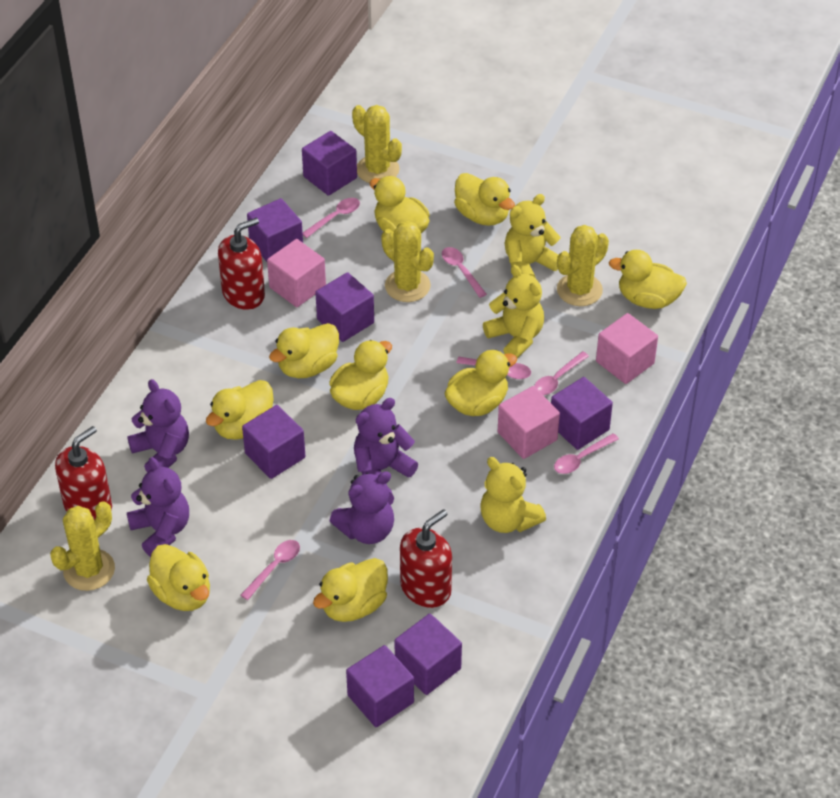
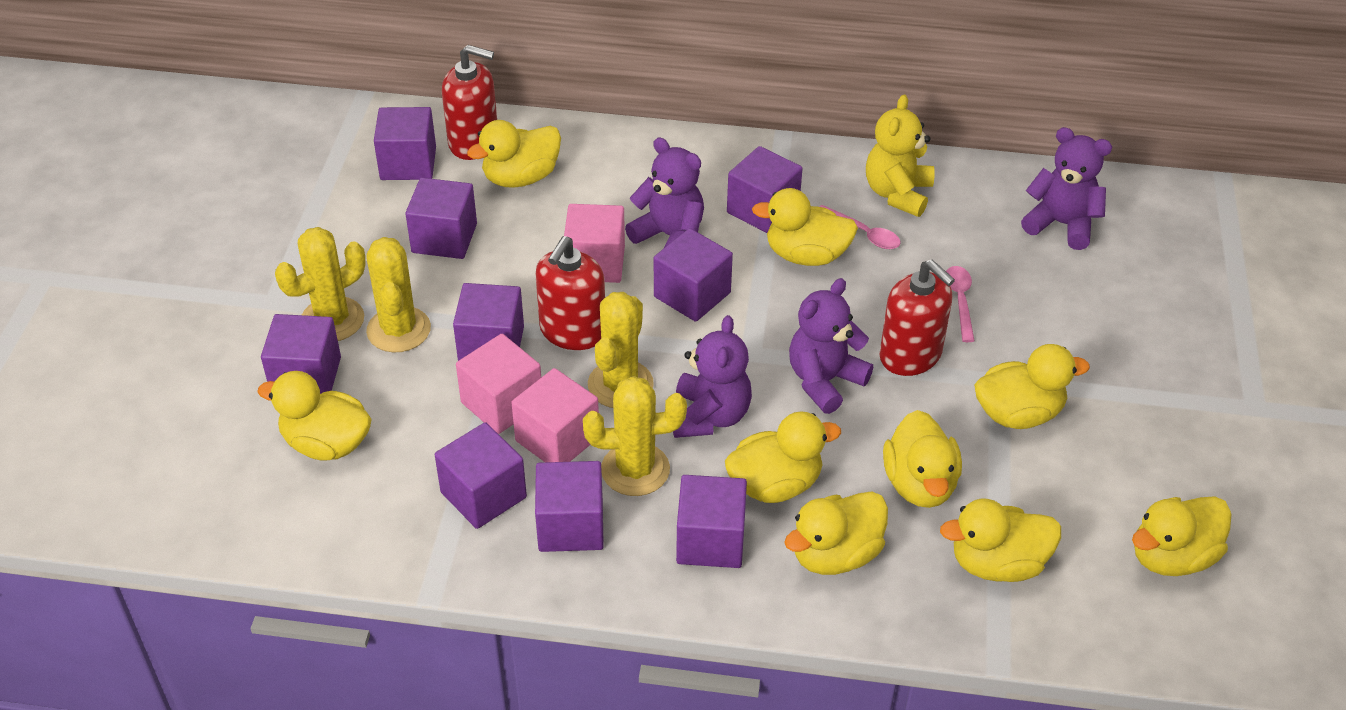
pink spoon: [241,540,300,600] [303,198,360,238] [442,247,487,298] [456,357,531,379] [534,351,589,395] [554,433,619,474] = 6 -> [819,205,901,249] [946,266,975,342] = 2
purple cube: [242,405,305,479] [247,198,303,262] [302,131,357,196] [315,272,374,342] [346,645,414,727] [394,614,462,695] [551,377,613,450] = 7 -> [261,314,341,394] [374,107,436,180] [405,178,477,259] [435,422,527,529] [453,283,524,361] [535,461,604,552] [654,228,733,322] [676,475,747,568] [727,146,803,233] = 9
yellow teddy bear: [480,457,546,533] [483,265,544,358] [505,194,560,278] = 3 -> [866,95,935,217] = 1

